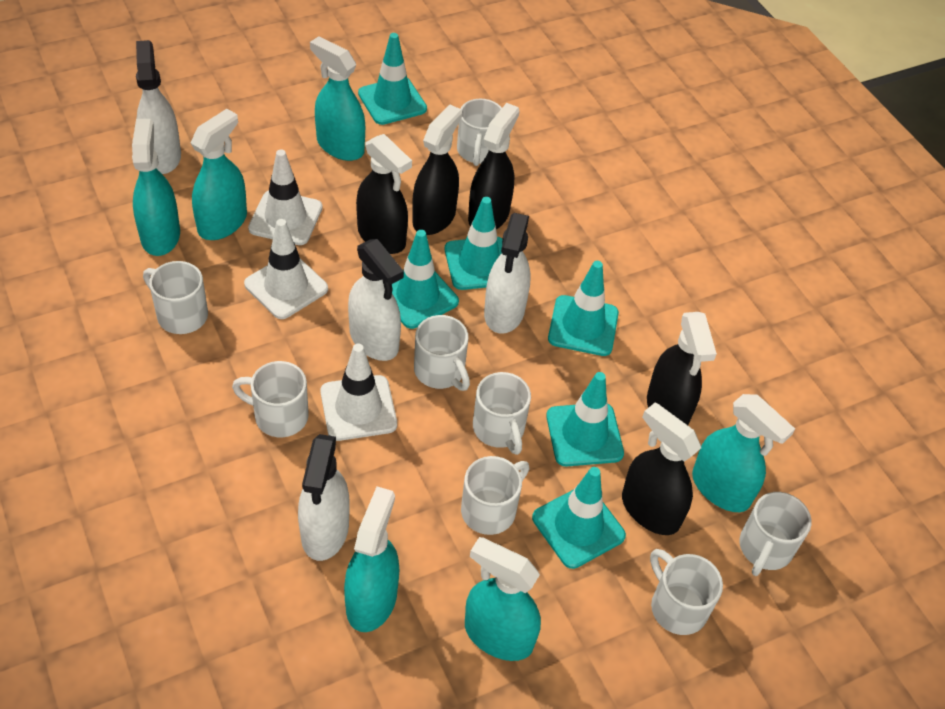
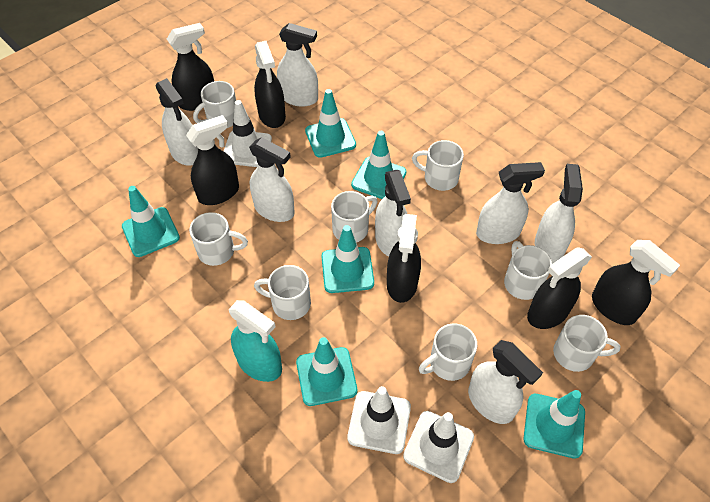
black spray bottle: [356,134,412,254] [412,105,462,235] [468,103,519,229] [622,403,701,535] [647,312,717,425] = 5 -> [167,23,214,111] [186,115,239,205] [254,41,286,128] [387,214,421,303] [527,247,592,329] [592,240,680,325] = 6
turquoise spray bottle: [132,119,180,256] [191,109,247,240] [310,36,365,161] [344,486,399,632] [465,537,541,661] [692,394,795,512] = 6 -> [229,300,282,382] = 1
white spray bottle: [136,40,181,174] [298,434,350,561] [348,239,404,361] [484,213,531,334] = 4 -> [156,78,198,166] [249,137,295,222] [277,23,318,107] [375,170,411,257] [468,340,543,424] [476,162,545,244] [535,164,583,264] = 7

